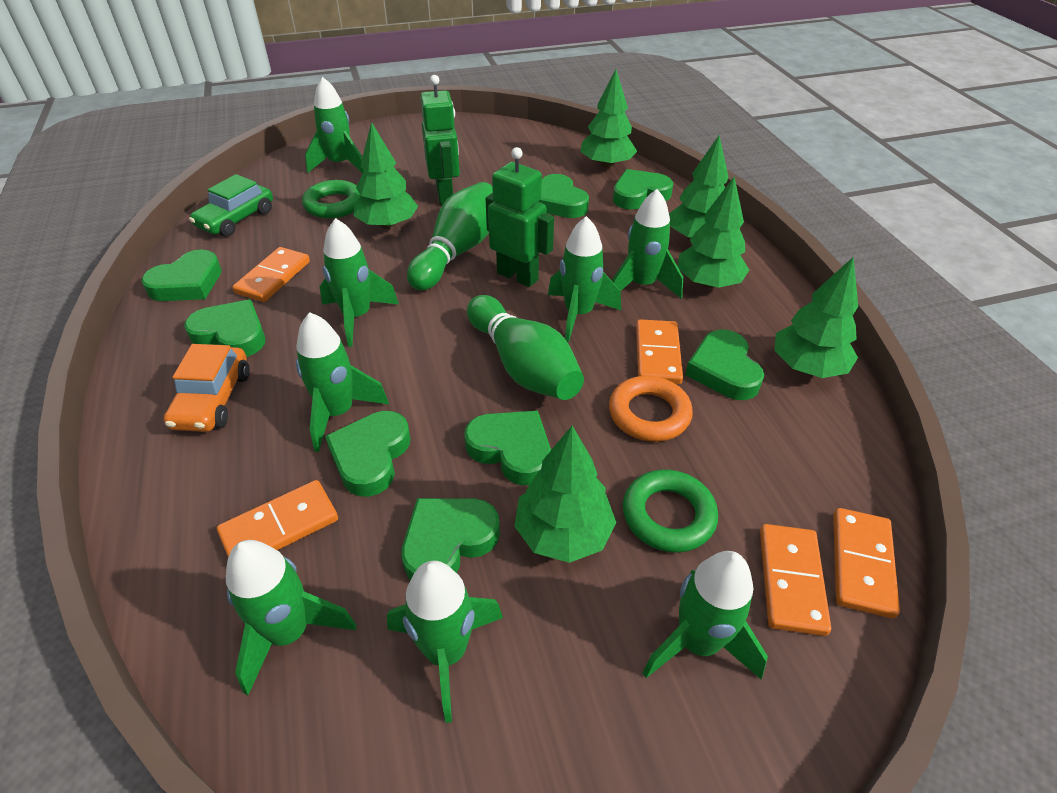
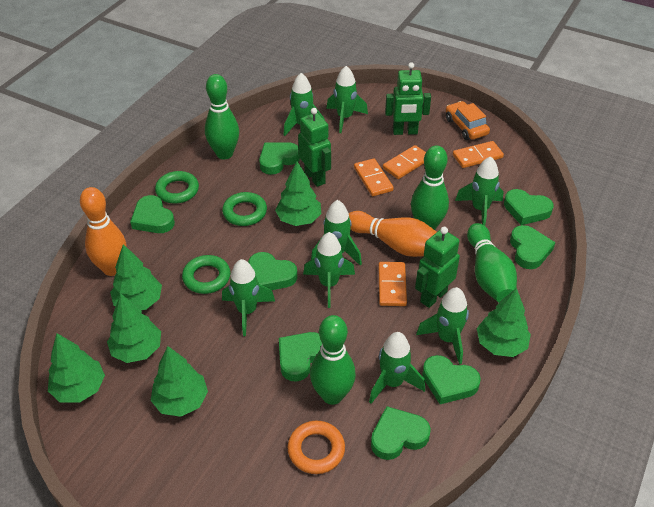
green bowling pin: [407,182,493,291] [467,295,584,400] = 2 -> [205,74,239,159] [310,315,356,405] [411,145,449,230] [467,223,517,303] = 4
green car: [189,174,273,237] = 1 -> none = 0
green ring: [302,180,361,218] [623,469,718,553] = 2 -> [155,171,199,204] [182,255,230,294] [222,192,267,226] = 3
green robot: [420,75,460,205] [485,147,554,287] = 2 -> [298,108,331,187] [385,62,431,135] [415,227,460,308] = 3
orange bowling pin: none = 0 -> [80,187,126,276] [349,211,437,257] = 2
orange domino: [217,480,338,557] [232,247,310,302] [636,319,683,384] [760,524,831,636] [833,508,900,619] = 5 -> [354,158,394,196] [379,262,407,306] [383,145,426,179] [453,141,504,168] = 4

